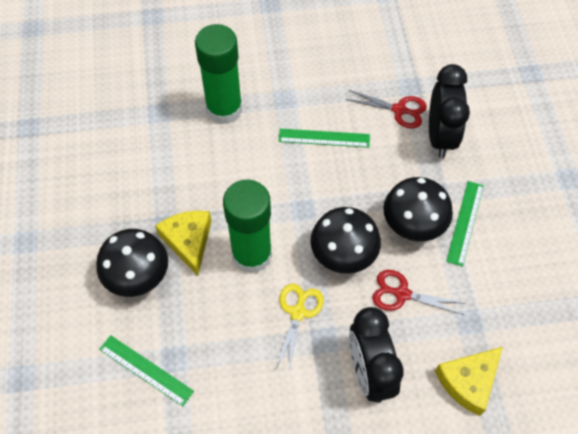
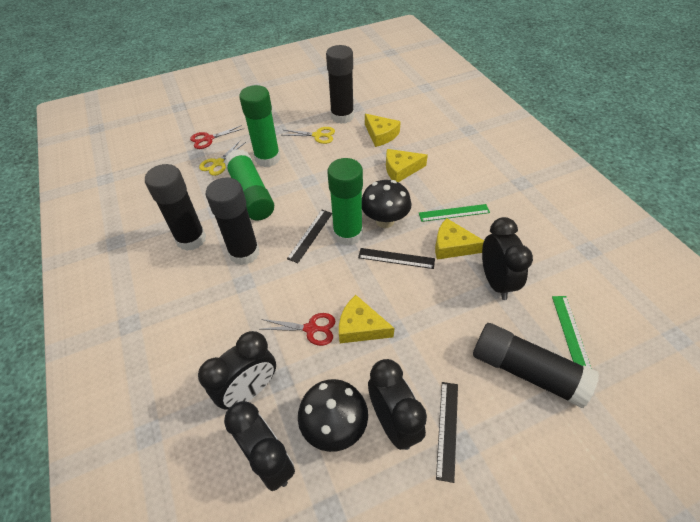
black clock: [349,307,403,403] [429,64,470,158] = 2 -> [198,331,276,409] [224,401,295,491] [368,359,427,450] [482,217,533,300] = 4
black glue stick: none = 0 -> [145,164,206,251] [206,177,260,265] [326,45,354,124] [473,323,599,408] = 4
black mushroom: [96,229,168,297] [310,207,381,274] [383,177,453,241] = 3 -> [298,379,368,452] [362,180,412,228] = 2
black ruler: none = 0 -> [287,210,332,263] [358,248,435,269] [436,382,458,483] = 3
green glue stick: [195,24,242,124] [223,179,272,274] = 2 -> [224,149,274,221] [239,85,280,167] [327,158,363,246] = 3
green ruler: [99,335,194,406] [279,129,370,148] [446,181,484,267] = 3 -> [419,204,490,222] [552,296,592,369] = 2
yellow cheese: [155,211,212,276] [435,347,503,416] = 2 -> [339,295,394,343] [365,113,401,147] [386,149,428,182] [435,218,484,259] = 4
yellow scissors: [275,284,324,374] = 1 -> [199,141,246,176] [284,127,335,144] = 2

